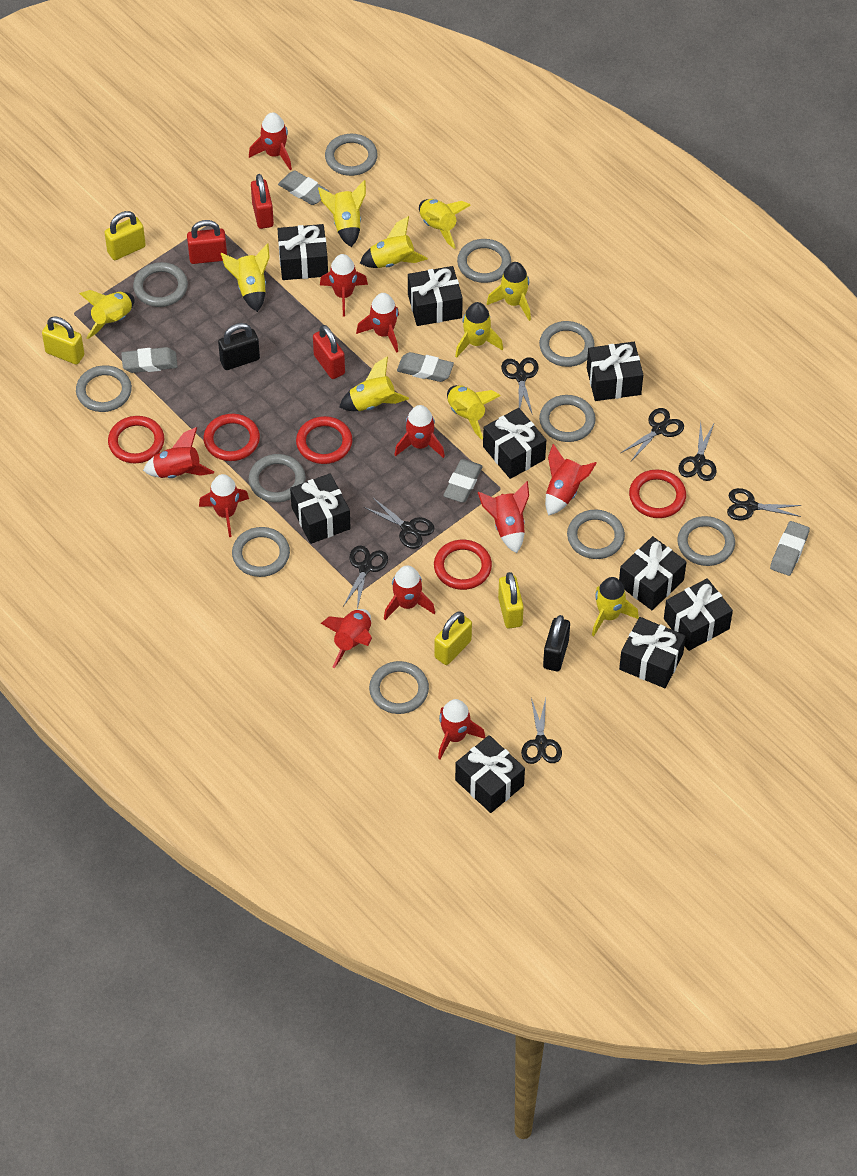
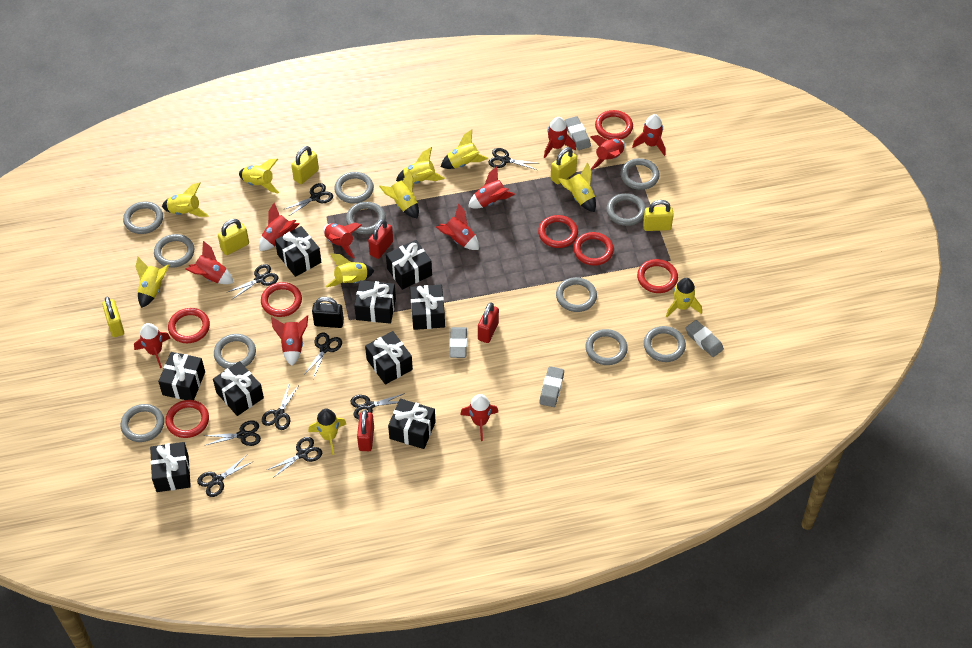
black padlock: [218,323,260,370] [543,615,570,671] = 2 -> [312,297,344,328] = 1
black scissors: [343,546,388,609] [364,497,435,549] [501,357,539,415] [521,698,562,764] [621,408,684,461] [678,422,717,481] [727,488,802,521] = 7 -> [197,455,252,497] [204,420,261,446] [226,264,278,299] [262,382,299,430] [267,437,322,478] [283,183,333,216] [304,333,342,379] [350,393,405,419] [489,148,540,170] = 9
grey eraser: [121,347,178,373] [278,171,329,205] [397,352,454,382] [443,459,483,503] [770,521,810,576] = 5 -> [449,327,467,358] [539,366,564,407] [564,116,591,150] [685,320,724,357] = 4
red ring: [108,416,164,463] [203,414,260,461] [296,416,352,464] [434,540,492,590] [629,469,686,518] = 5 -> [165,400,209,438] [168,308,210,343] [261,282,302,317] [538,215,578,248] [573,232,614,266] [595,110,633,139] [637,259,678,293] = 7
yellow padlock: [42,316,84,365] [104,211,146,260] [434,611,472,665] [498,572,524,629] = 4 -> [102,297,124,337] [218,219,249,255] [291,146,319,184] [551,147,577,185] [643,200,674,231] = 5

